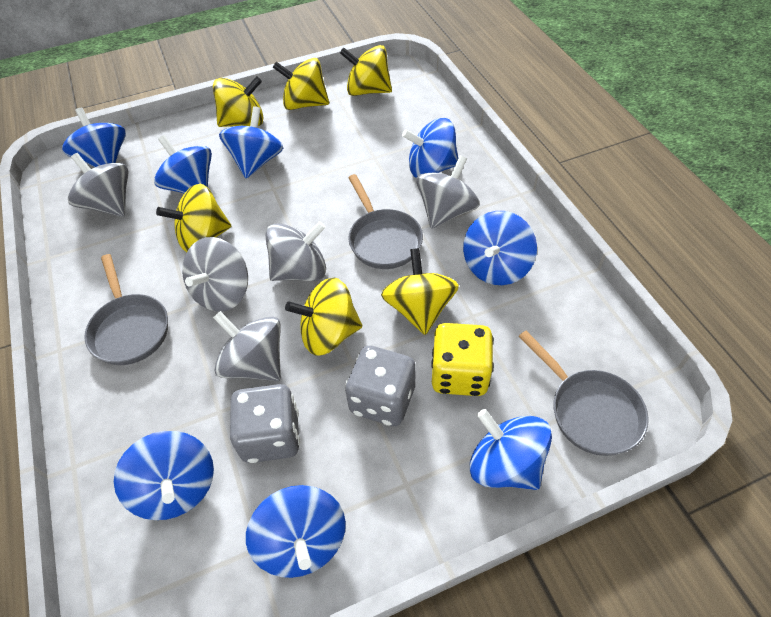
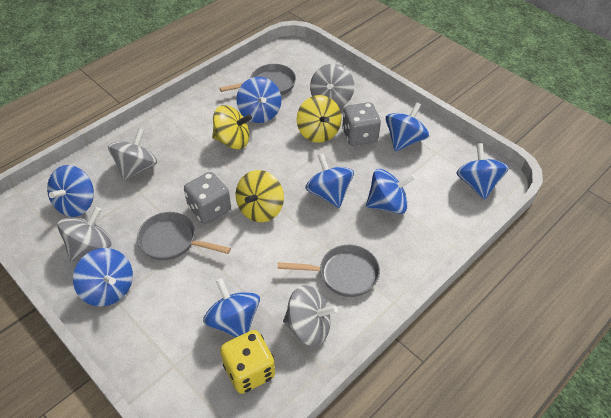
grey spinning top: [68,153,128,217] [182,237,248,312] [213,311,281,381] [265,221,326,281] [416,155,480,229] = 5 -> [57,207,111,261] [108,128,157,181] [283,285,338,347] [310,64,354,108] = 4
yellow spinning top: [156,184,231,252] [213,76,264,127] [273,58,329,110] [285,278,362,356] [340,45,392,96] [381,248,459,335] = 6 -> [212,105,252,149] [236,170,284,222] [297,95,342,143] = 3

